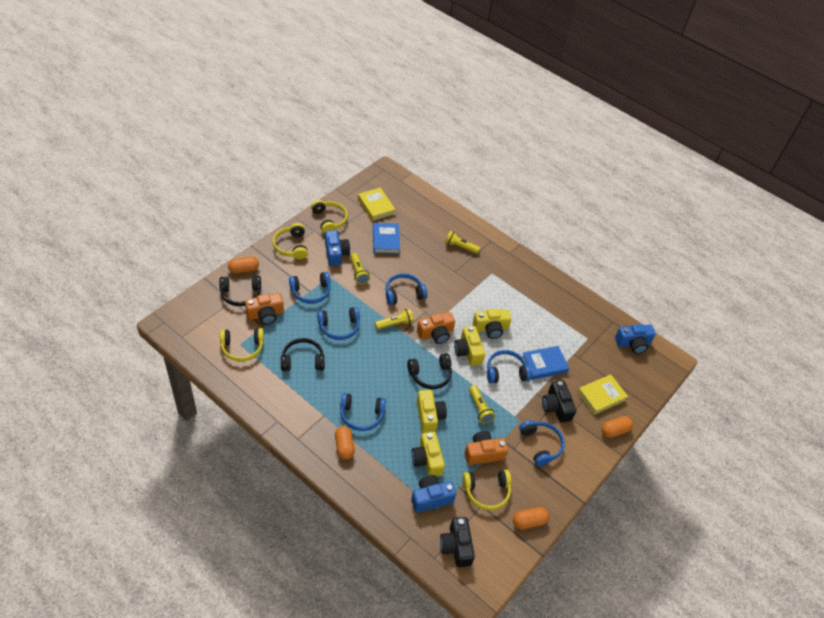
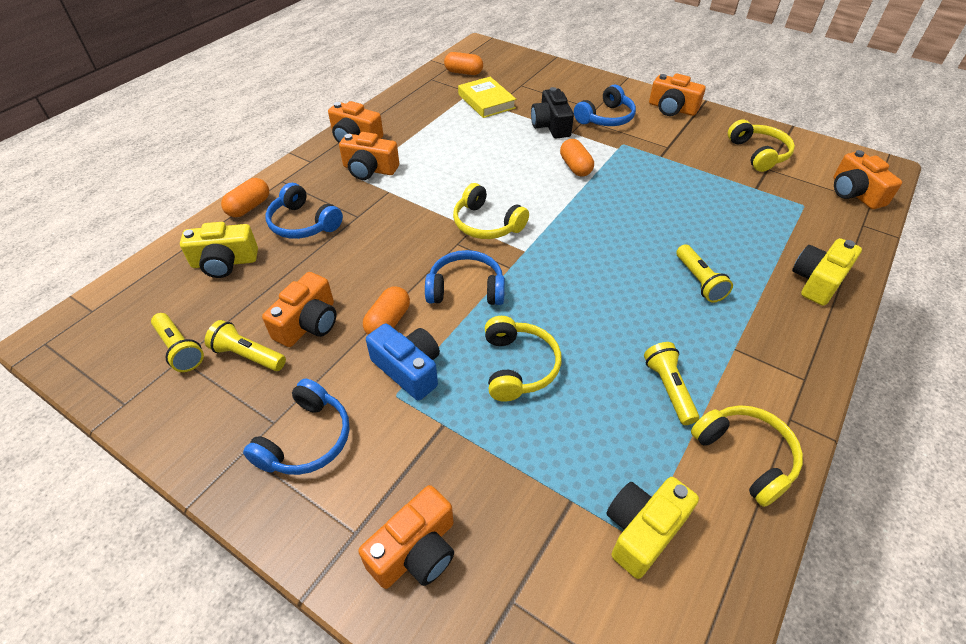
black camera: [440,517,475,567] [542,380,576,423] = 2 -> [531,87,574,138] = 1
black headphones: [219,276,261,306] [281,338,325,371] [407,353,452,389] = 3 -> none = 0
blue book: [373,223,400,254] [522,346,569,380] = 2 -> none = 0
blue camera: [325,230,350,266] [411,475,456,513] [615,324,656,354] = 3 -> [366,323,440,401] = 1
blue headphones: [289,272,331,304] [317,307,360,340] [340,393,386,431] [385,273,427,305] [487,350,531,384] [519,420,565,466] = 6 -> [243,379,350,475] [266,183,343,239] [425,250,505,305] [574,85,636,126] = 4
orange camera: [245,293,284,325] [417,312,455,344] [464,431,508,465] = 3 -> [262,272,337,347] [328,101,383,143] [339,132,399,180] [358,485,454,589] [649,73,706,116] [833,150,902,209] = 6
yellow book: [358,188,396,221] [577,374,628,415] = 2 -> [458,77,516,118] = 1
yellow camera: [412,432,445,477] [417,390,447,433] [454,326,485,366] [473,309,512,339] = 4 -> [180,222,258,278] [606,477,699,579] [792,238,862,306] = 3

